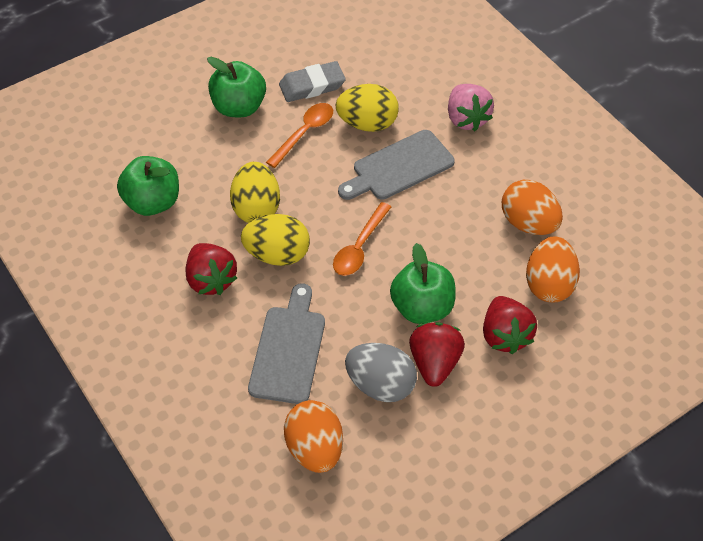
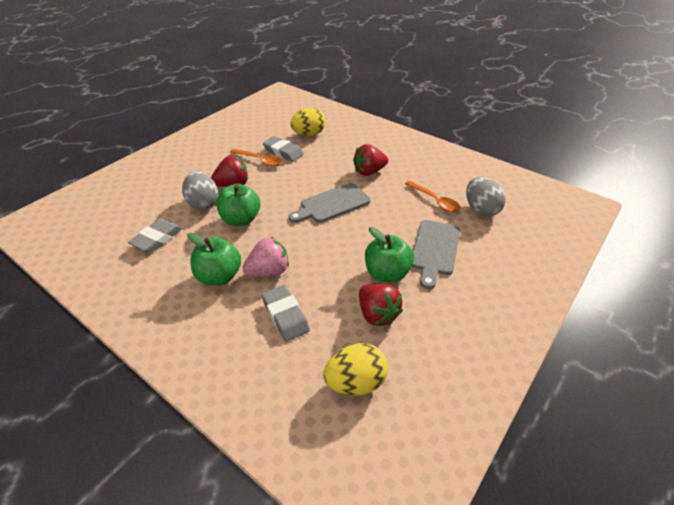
grey egg: [345,343,417,402] = 1 -> [182,171,218,210] [466,177,506,217] = 2
grey eraser: [279,61,346,102] = 1 -> [128,218,182,253] [262,285,310,341] [263,136,304,162] = 3
orange egg: [284,400,343,473] [502,180,563,235] [526,236,580,302] = 3 -> none = 0
yellow egg: [230,162,280,223] [241,214,310,266] [336,84,399,132] = 3 -> [291,107,326,136] [323,343,388,395] = 2

